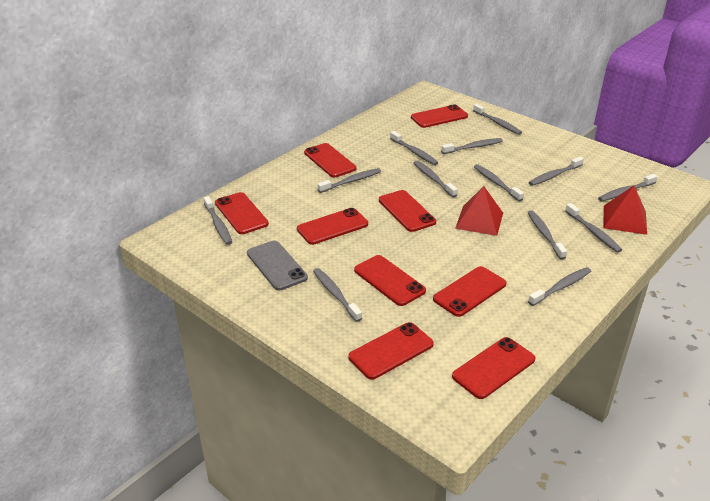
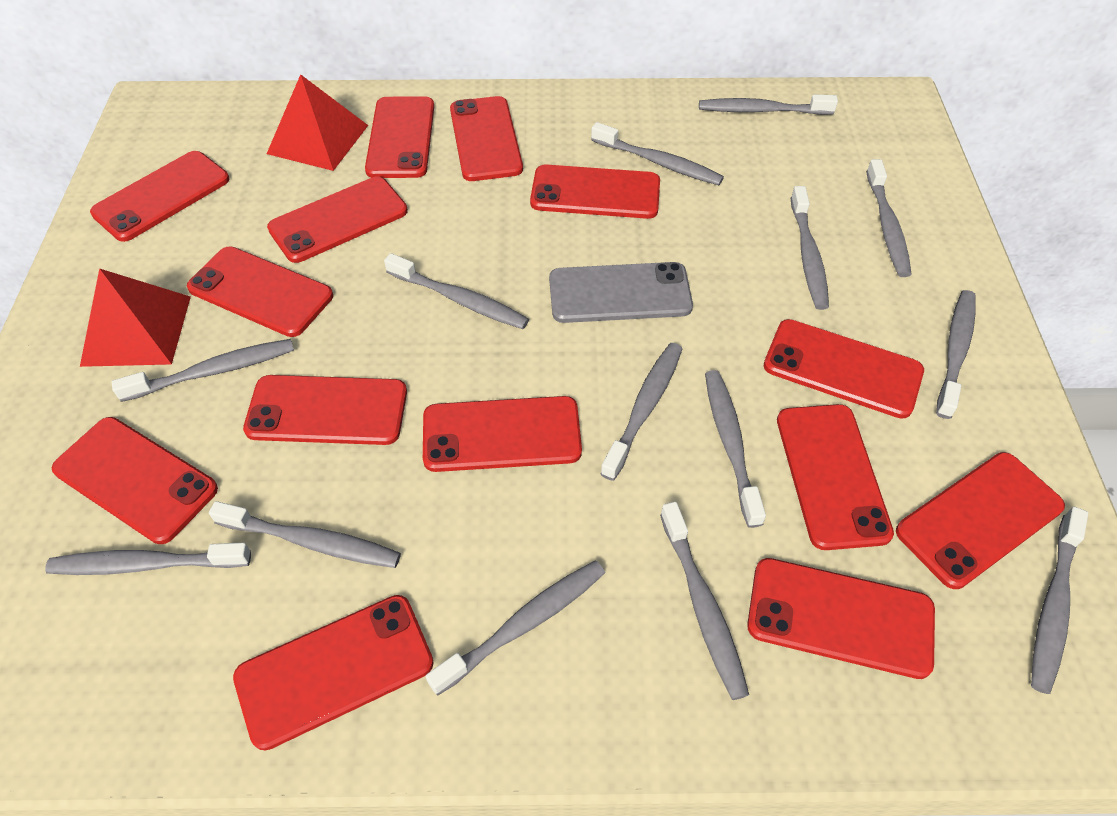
grey toothbrush: [204,196,232,245] [313,268,362,322] [317,168,381,193] [390,131,438,165] [414,161,458,197] [441,138,503,154] [473,104,522,135] [474,164,524,201] [527,210,567,260] [528,267,591,306] [529,157,584,186] [565,203,622,253] [598,174,658,201] = 13 -> [45,543,251,575] [111,339,294,402] [209,501,401,568] [384,253,529,329] [426,561,605,695] [591,122,724,185] [600,343,682,481] [660,502,749,700] [699,94,838,115] [705,370,766,528] [791,186,829,310] [866,159,912,277] [936,290,976,419] [1031,507,1088,694] = 14
red phone: [215,192,269,234] [297,208,368,245] [304,143,356,177] [348,322,434,380] [354,255,426,306] [379,190,436,232] [411,104,468,128] [433,266,506,317] [452,337,535,399] = 9 -> [52,417,218,544] [90,151,229,242] [187,247,333,337] [233,595,434,751] [243,375,407,445] [267,176,408,263] [365,96,434,178] [423,396,582,472] [450,96,523,181] [530,164,660,219] [747,558,935,679] [764,319,924,419] [777,404,894,550] [896,452,1065,589] = 14

